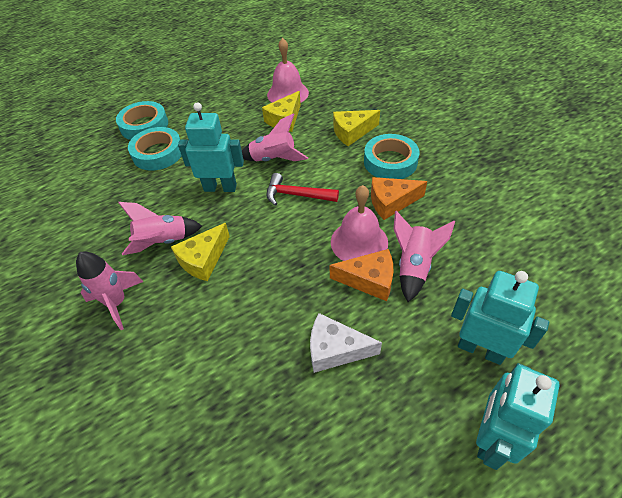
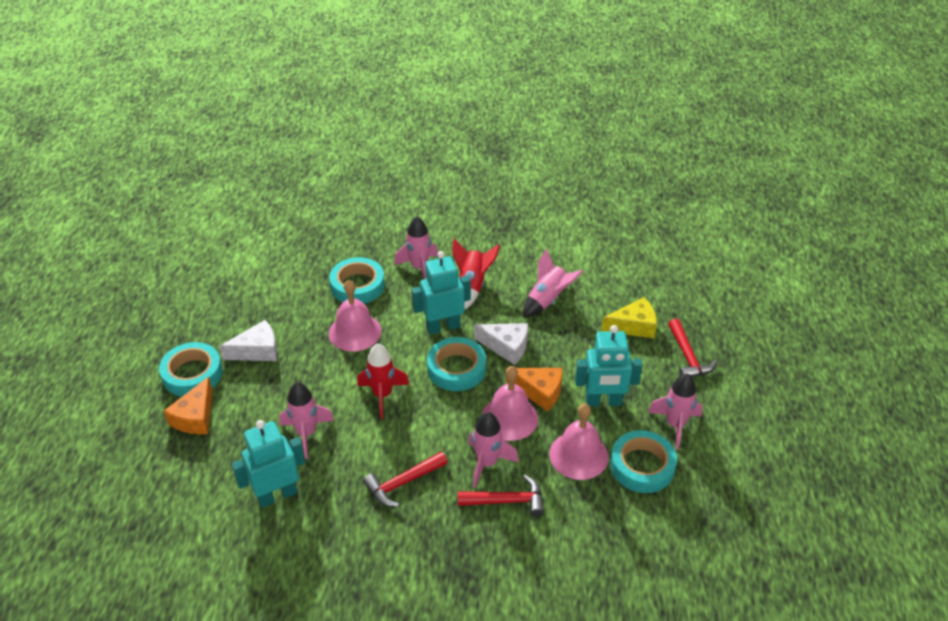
pink bell: [267,38,309,103] [331,185,388,261] = 2 -> [329,280,381,352] [482,366,538,441] [549,403,609,480] = 3
pink rocket: [76,252,143,330] [118,202,202,255] [242,113,308,161] [394,211,455,302] = 4 -> [279,382,334,459] [394,216,438,279] [468,412,519,488] [523,249,584,318] [648,373,703,450] = 5
red hammer: [267,173,339,206] = 1 -> [363,452,448,507] [458,475,544,517] [668,319,717,377] = 3
red rocket: none = 0 -> [357,343,409,419] [452,239,500,309] = 2
turquoise tape: [116,101,168,140] [128,127,182,171] [364,134,419,179] = 3 -> [159,342,223,397] [329,257,385,304] [427,337,486,391] [610,430,677,493] = 4
white cheese: [310,313,382,373] = 1 -> [219,320,278,361] [474,323,528,365] = 2
yellow cheese: [171,223,230,281] [262,91,301,132] [333,110,380,146] = 3 -> [601,297,657,339] = 1

